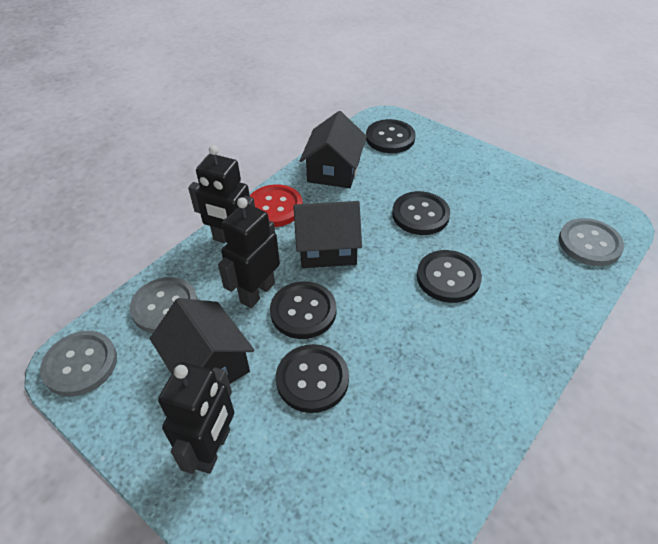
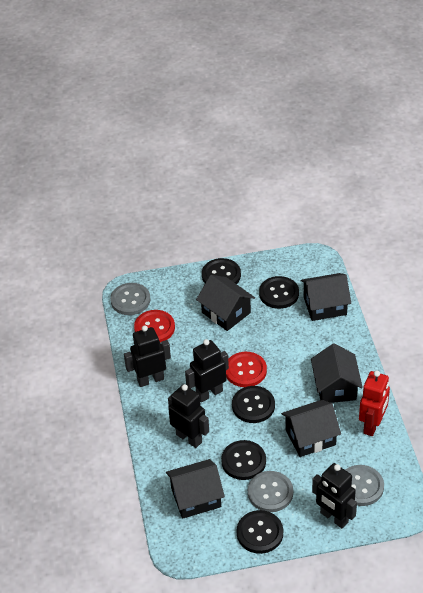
black house: [150,298,254,384] [293,201,362,268] [300,111,367,188] = 3 -> [166,459,225,519] [196,275,255,331] [281,400,341,457] [300,273,351,321] [311,343,363,403] = 5
black robot: [158,362,234,474] [188,145,255,243] [218,198,280,308] = 3 -> [124,325,171,387] [168,384,209,448] [185,339,229,402] [312,463,357,528] = 4
red button: [250,184,303,227] = 1 -> [134,310,175,343] [226,352,267,387] = 2
red robot: none = 0 -> [359,370,390,436] = 1

